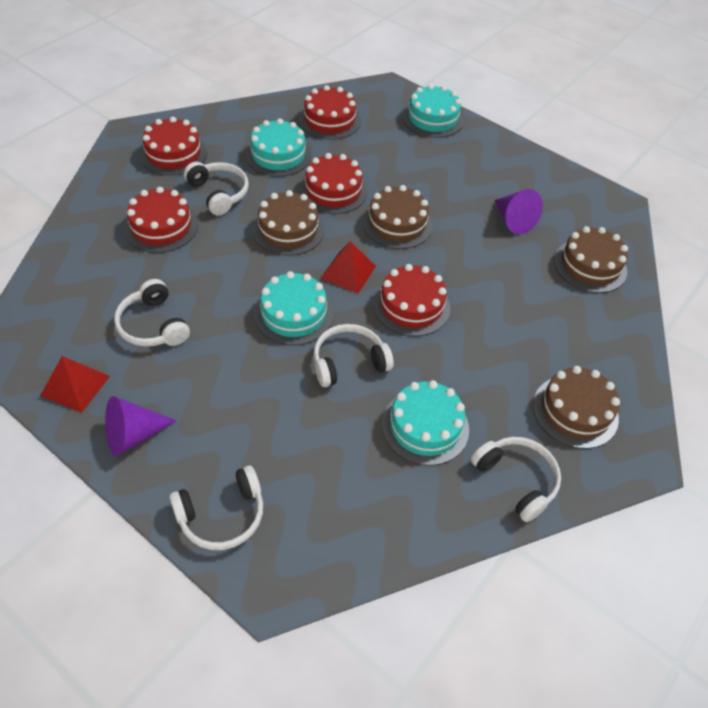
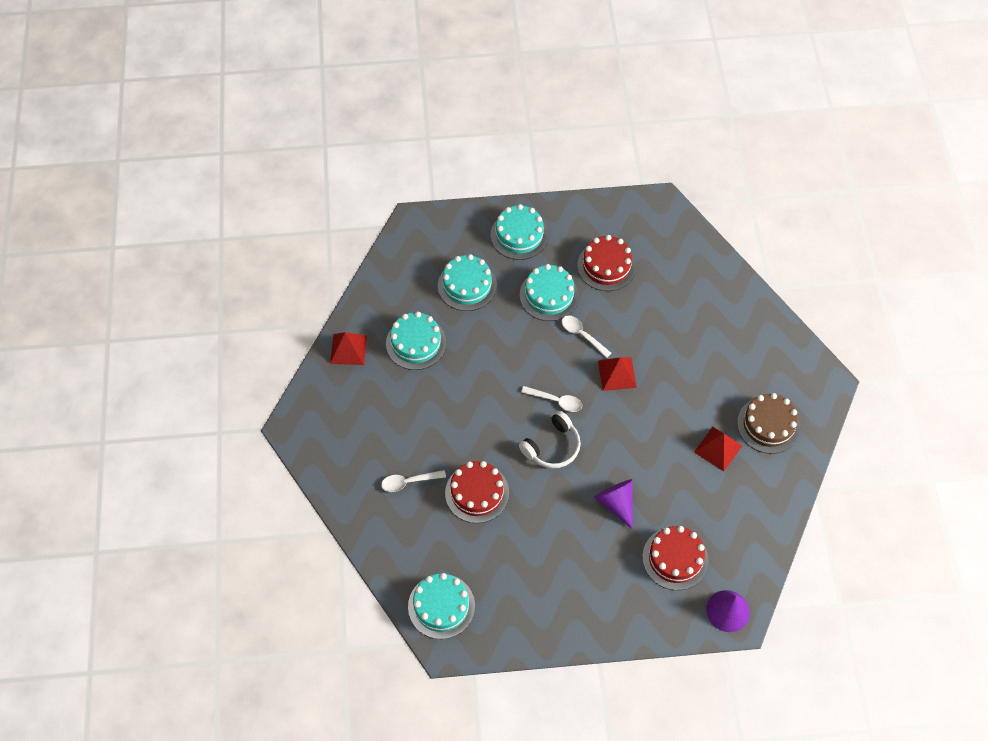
brown cake: [252,190,324,256] [362,185,433,249] [533,366,620,449] [554,226,628,293] = 4 -> [737,393,800,454] = 1
red cake: [124,187,198,253] [140,117,207,175] [299,85,361,140] [299,153,368,214] [373,264,450,336] = 5 -> [445,461,509,523] [577,235,636,291] [642,526,709,590] = 3
red pyramid: [40,356,110,413] [320,241,376,293] = 2 -> [330,332,367,365] [598,357,637,391] [694,427,742,471] = 3
turquoise cake: [246,118,311,177] [254,271,333,345] [382,380,469,466] [402,84,464,138] = 4 -> [386,311,446,370] [408,573,475,639] [438,254,497,311] [491,204,548,260] [520,264,579,321] = 5
white headphones: [114,279,190,347] [169,466,263,550] [184,162,249,216] [313,324,394,387] [471,437,561,522] = 5 -> [519,411,581,469] = 1
white spoon: none = 0 -> [381,470,446,492] [521,386,582,412] [562,315,611,358] = 3

